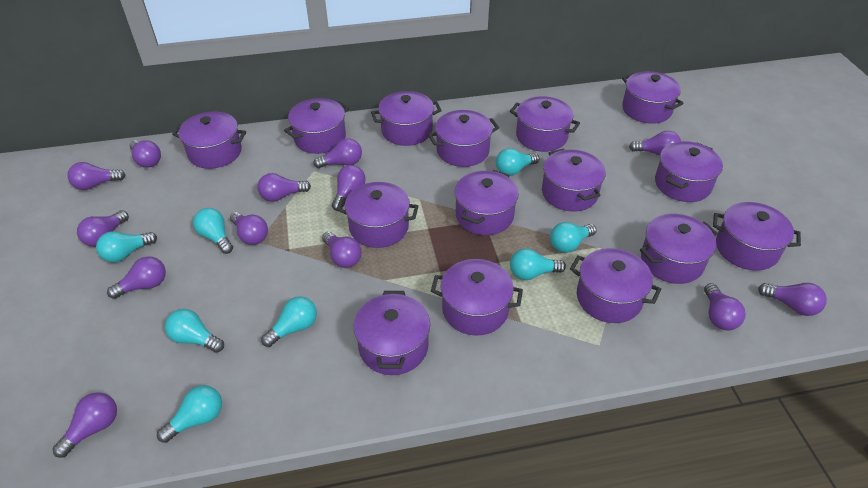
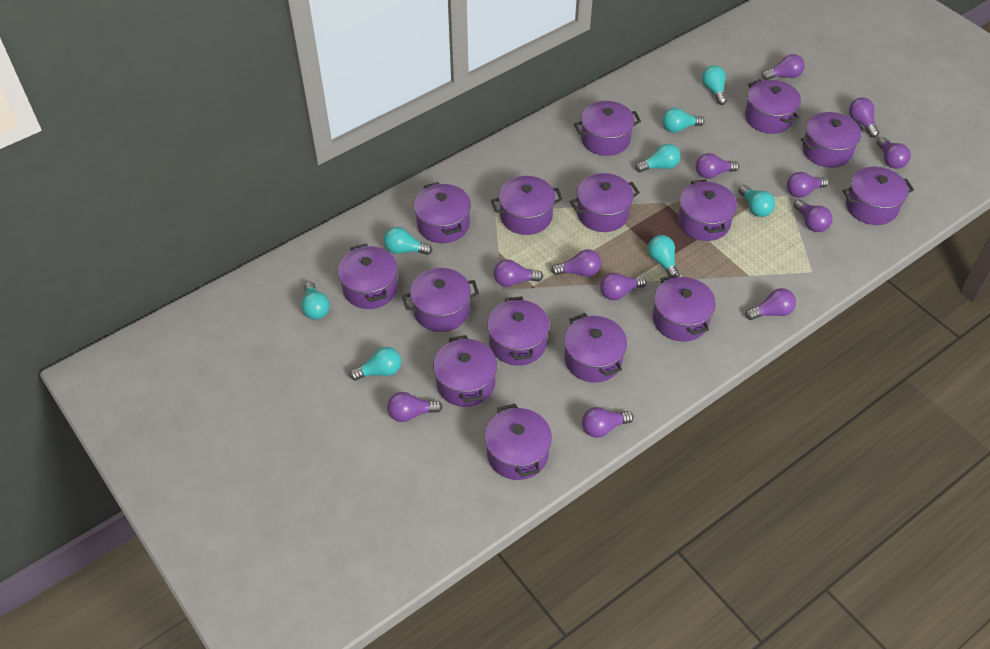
purple light bulb: [53,392,117,458] [67,162,125,190] [77,210,129,247] [107,256,166,299] [130,140,161,168] [230,212,268,245] [257,173,311,202] [314,138,362,168] [322,232,362,268] [332,165,366,211] [629,131,681,156] [704,283,746,331] [758,283,827,316] = 13 -> [387,392,443,422] [493,259,543,287] [551,249,601,277] [582,407,634,438] [600,273,646,300] [696,153,739,179] [745,288,796,320] [762,54,805,80] [787,172,829,198] [794,199,832,232] [849,97,879,138] [877,137,911,169] = 12

